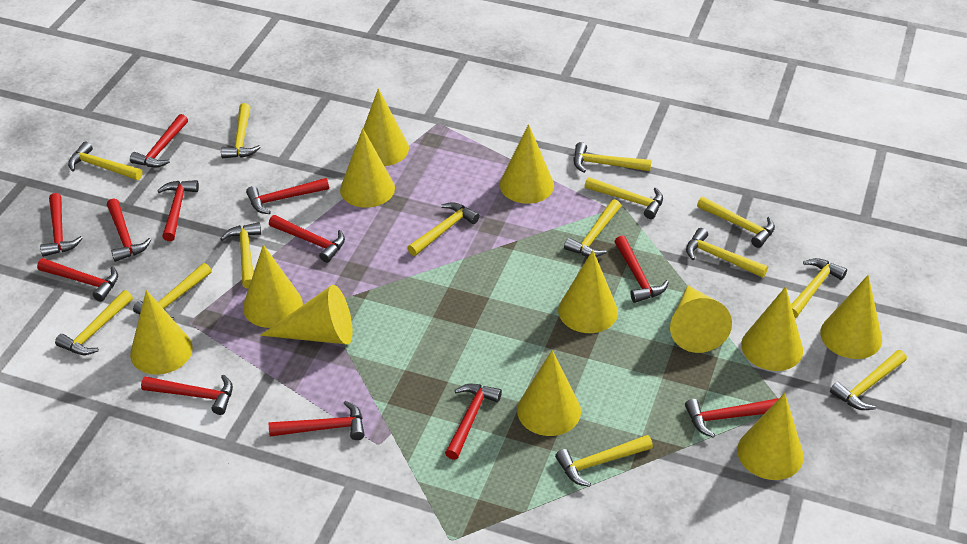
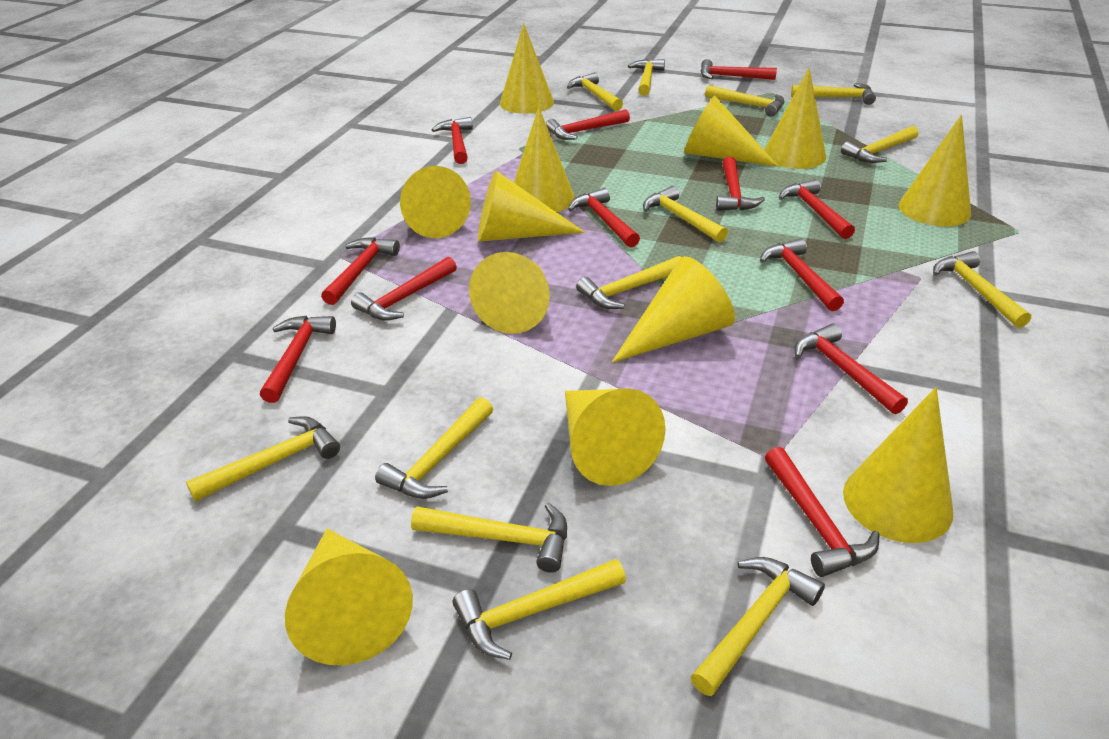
yellow hammer: [55,290,133,355] [68,142,142,180] [133,263,212,320] [220,222,261,289] [221,103,261,158] [407,202,480,256] [555,435,653,487] [564,199,621,257] [573,142,652,173] [585,177,663,219] [686,228,768,278] [697,196,775,248] [791,258,847,318] [830,350,907,410] = 14 -> [186,416,340,502] [375,397,493,499] [411,502,567,573] [452,559,626,660] [567,72,623,111] [576,256,681,309] [628,59,665,96] [643,186,728,242] [691,557,825,696] [705,85,785,117] [791,83,876,105] [841,126,918,163] [933,251,1031,328] = 13

